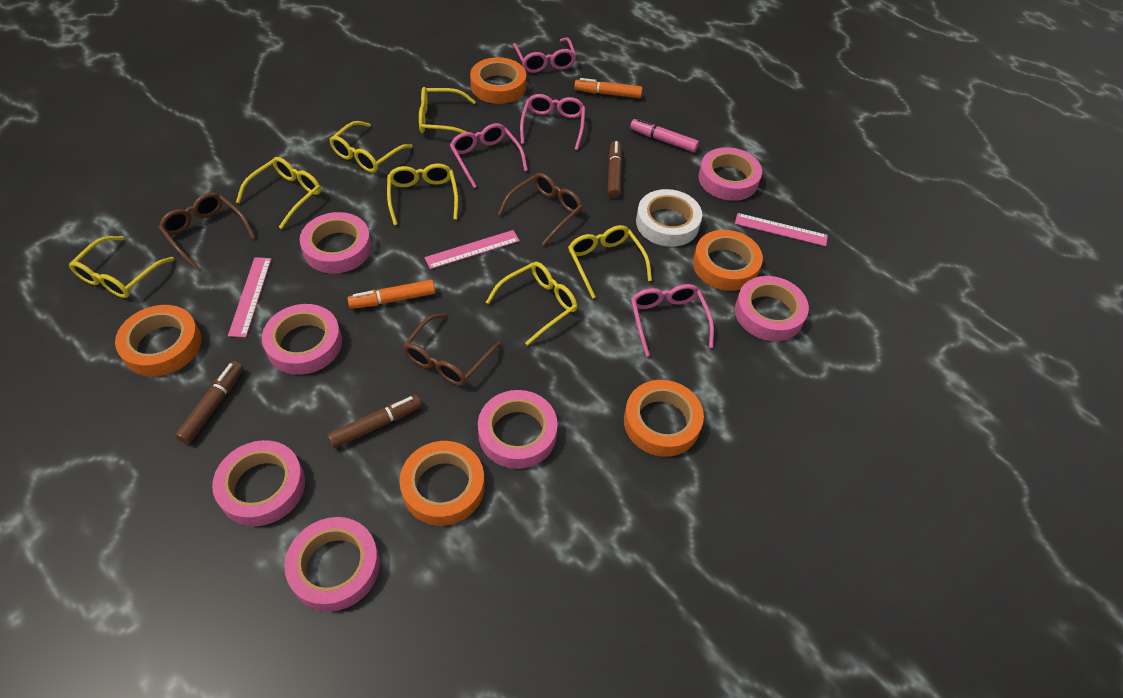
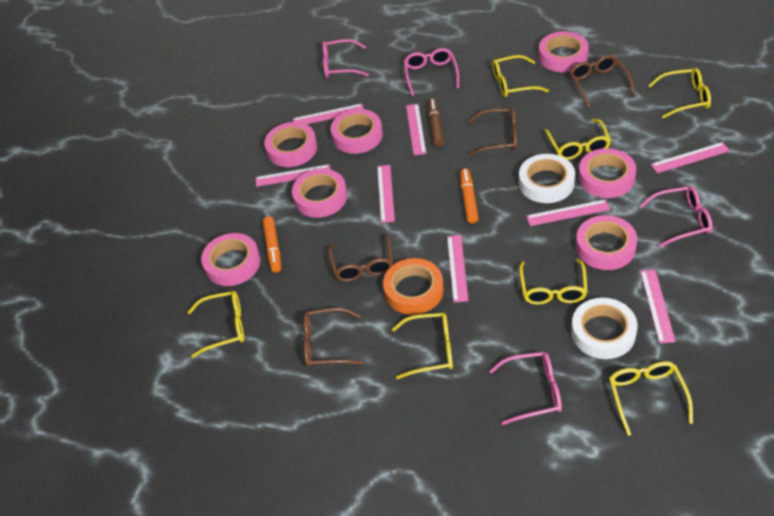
brown glasses: [159,192,255,270] [403,313,501,386] [498,173,583,246] = 3 -> [303,308,364,367] [328,233,393,282] [468,108,517,156] [569,55,634,107] = 4
brown marker: [175,361,244,444] [327,395,422,448] [608,141,622,198] = 3 -> [428,99,444,147] = 1
orange tape: [115,305,201,376] [399,441,485,526] [470,57,526,104] [624,380,704,457] [693,230,763,291] = 5 -> [383,258,444,315] = 1
pink marker: [630,118,699,152] = 1 -> none = 0
pink ruler: [228,257,271,337] [424,230,520,269] [735,213,828,246] = 3 -> [256,164,331,187] [293,104,364,124] [377,165,395,223] [406,104,426,155] [447,235,469,302] [526,199,610,226] [640,270,676,343] [651,142,730,173] = 8
white tape: [636,189,702,247] = 1 -> [519,154,575,203] [571,298,637,359] = 2

